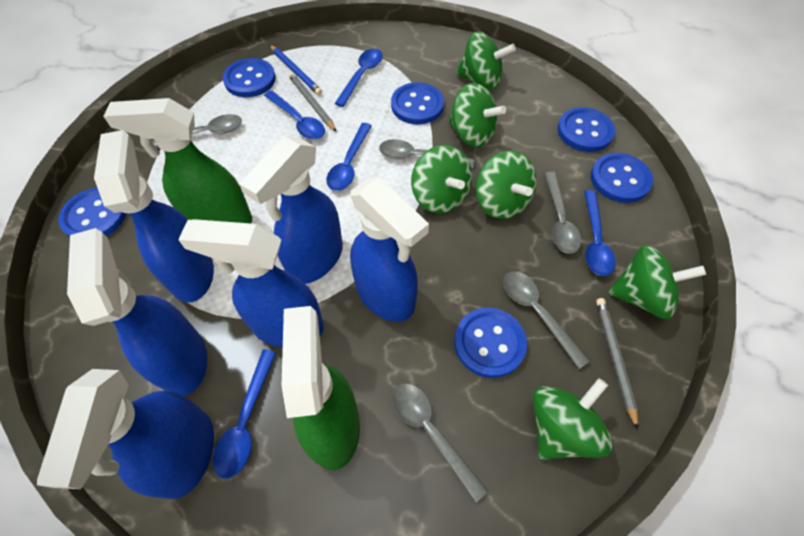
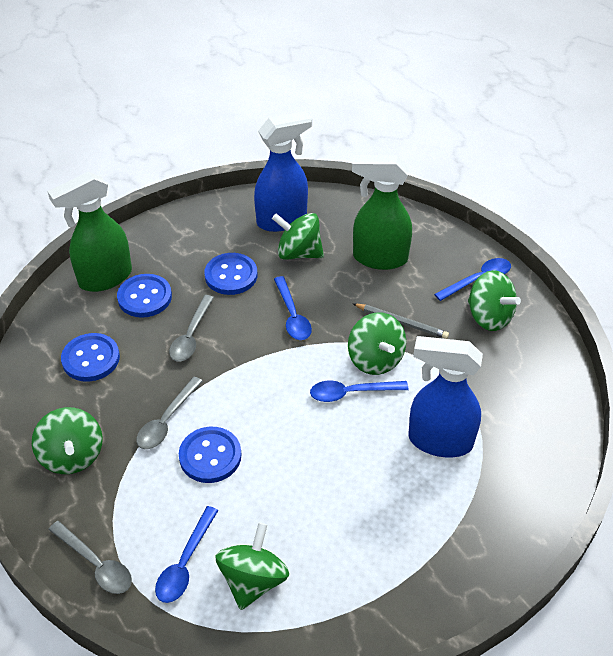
blue button: [58,188,127,237] [223,58,276,97] [391,82,444,124] [454,308,527,378] [558,107,616,152] [591,153,653,203] = 6 -> [61,333,120,382] [117,274,172,318] [179,427,242,483] [204,253,257,295] = 4
blue pencil: [270,45,322,95] = 1 -> none = 0
blue spoon: [213,349,277,479] [264,90,325,139] [326,123,372,191] [334,49,383,107] [584,190,615,276] = 5 -> [155,506,218,603] [274,276,312,340] [310,381,409,402] [434,258,511,301] = 4
blue spray bottle: [37,369,214,499] [67,228,207,396] [94,130,214,303] [178,219,324,348] [239,136,343,284] [350,177,429,321] = 6 -> [254,111,312,232] [409,336,483,457] = 2
green spinning top: [411,145,472,213] [448,83,506,147] [456,31,516,89] [476,150,537,219] [533,378,613,460] [609,245,706,319] = 6 -> [32,407,103,474] [215,523,289,610] [272,213,324,260] [348,312,406,375] [468,270,521,331] = 5
grey pencil: [288,72,337,132] [596,298,638,430] = 2 -> [352,303,449,339] = 1
grey spoon: [151,114,242,147] [379,139,474,168] [392,383,488,502] [503,271,590,369] [544,172,581,254] = 5 -> [48,521,132,594] [136,377,203,449] [169,295,214,362] = 3

